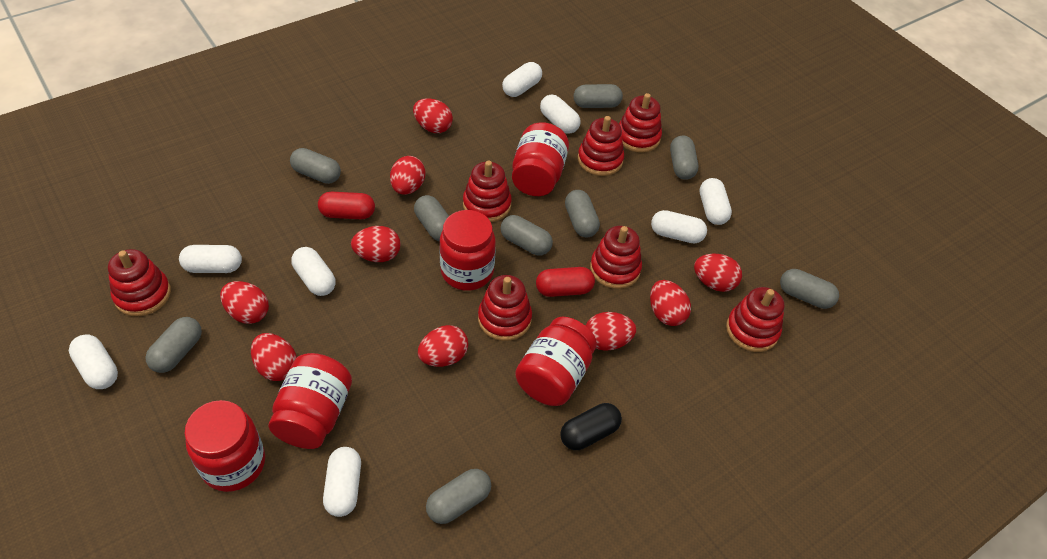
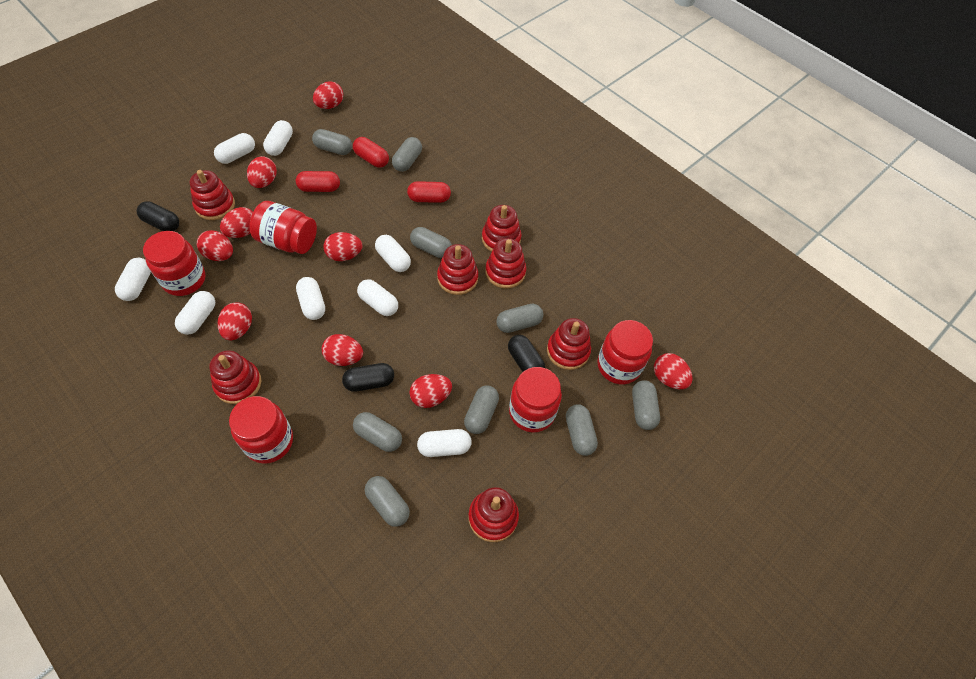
black capsule: [560,403,622,450] = 1 -> [137,201,179,231] [342,363,394,392] [508,335,545,372] = 3
red capsule: [318,192,375,219] [536,267,595,297] = 2 -> [296,171,340,192] [353,137,389,168] [407,181,451,203] = 3

